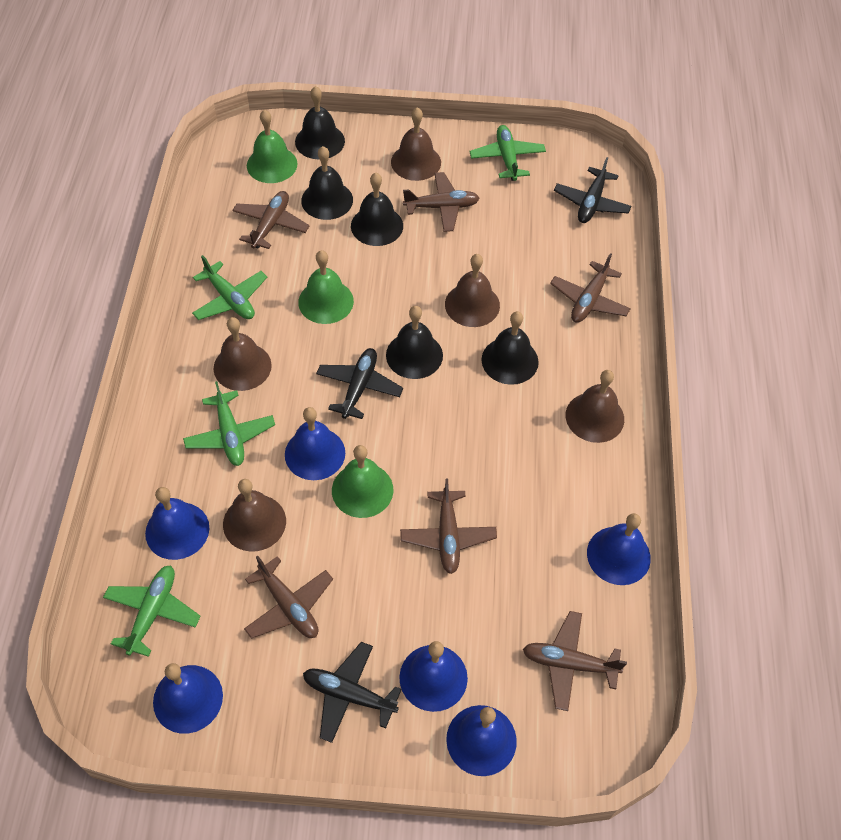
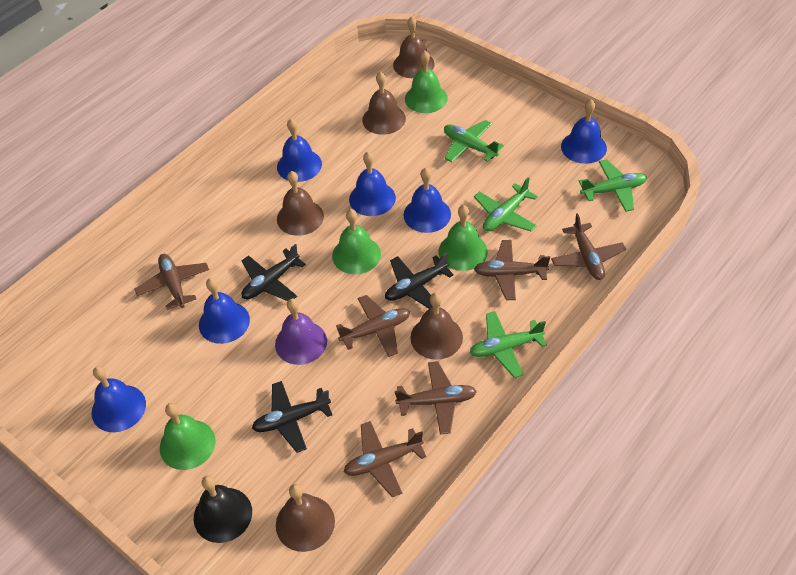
black bell: [295,86,345,159] [301,146,353,220] [351,173,403,246] [386,306,443,379] [482,311,539,385] = 5 -> [194,476,252,543] = 1
green bell: [247,110,298,183] [298,250,354,324] [332,445,393,518] = 3 -> [160,403,216,470] [332,209,381,274] [405,50,448,113] [438,205,488,271] = 4
purple bell: none = 0 -> [275,298,327,365] = 1

